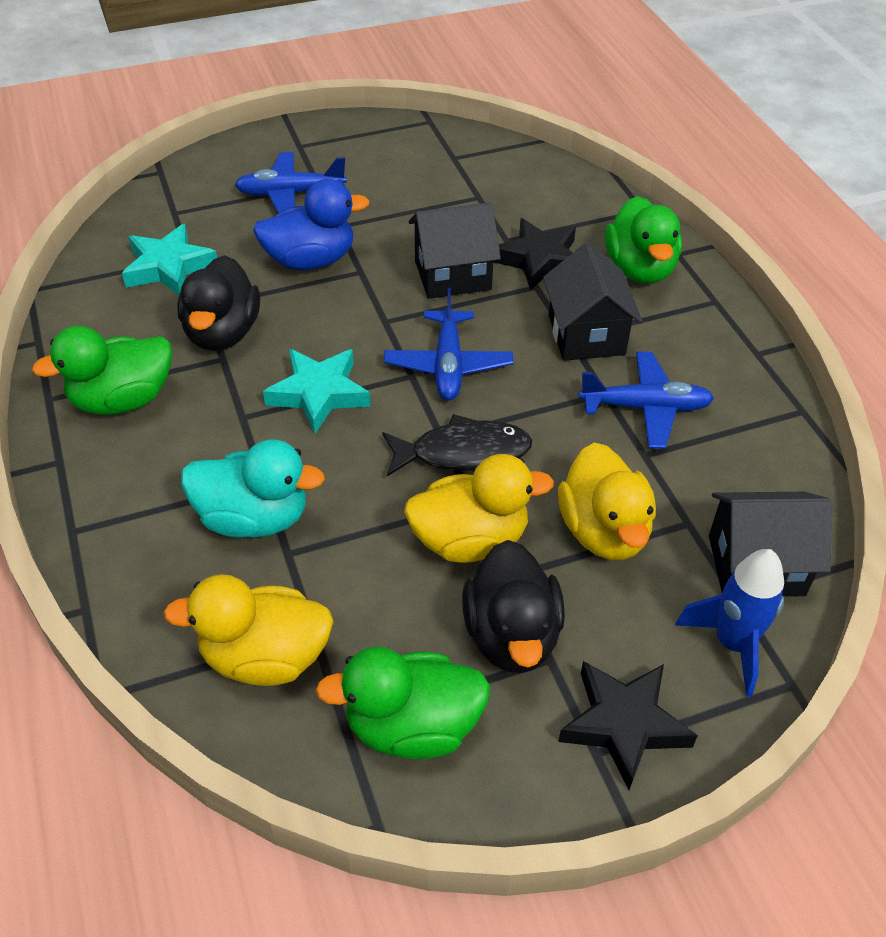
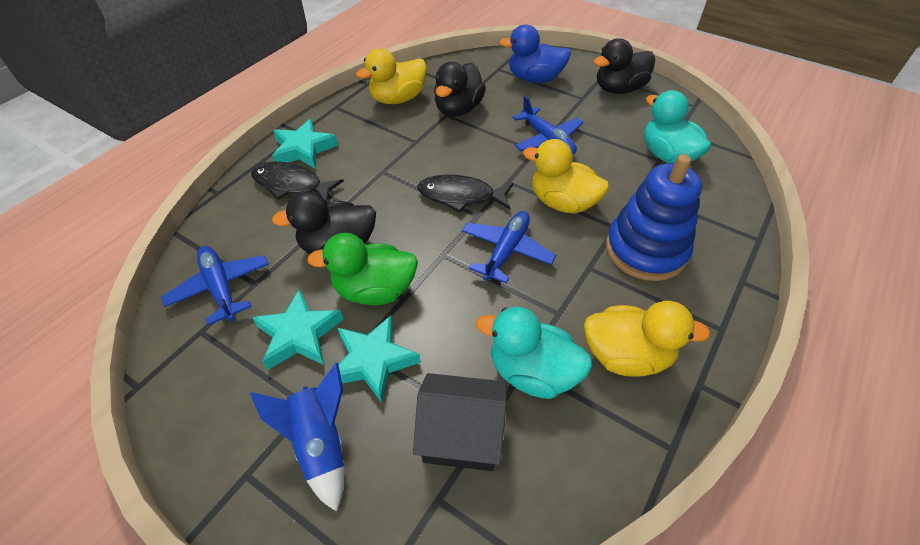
black duck: [178,255,260,351] [462,540,565,673] = 2 -> [272,191,376,254] [434,62,486,117] [593,38,655,94] = 3
black fish: [382,414,532,476] = 1 -> [251,162,344,203] [417,175,513,213] = 2
black house: [409,202,501,299] [543,242,643,361] [709,492,832,597] = 3 -> [413,373,507,471] = 1
black star: [493,218,576,291] [558,661,698,790] = 2 -> none = 0
blue stacking toy: none = 0 -> [606,154,702,281] = 1
green duck: [32,326,172,415] [315,647,490,759] [605,196,682,284] = 3 -> [307,233,418,305] = 1
turquoise duck: [181,439,325,538] = 1 -> [476,307,592,399] [644,90,711,163] = 2
turquoise star: [122,224,217,295] [263,349,370,434] = 2 -> [252,289,344,370] [272,119,338,169] [338,315,420,403] = 3

